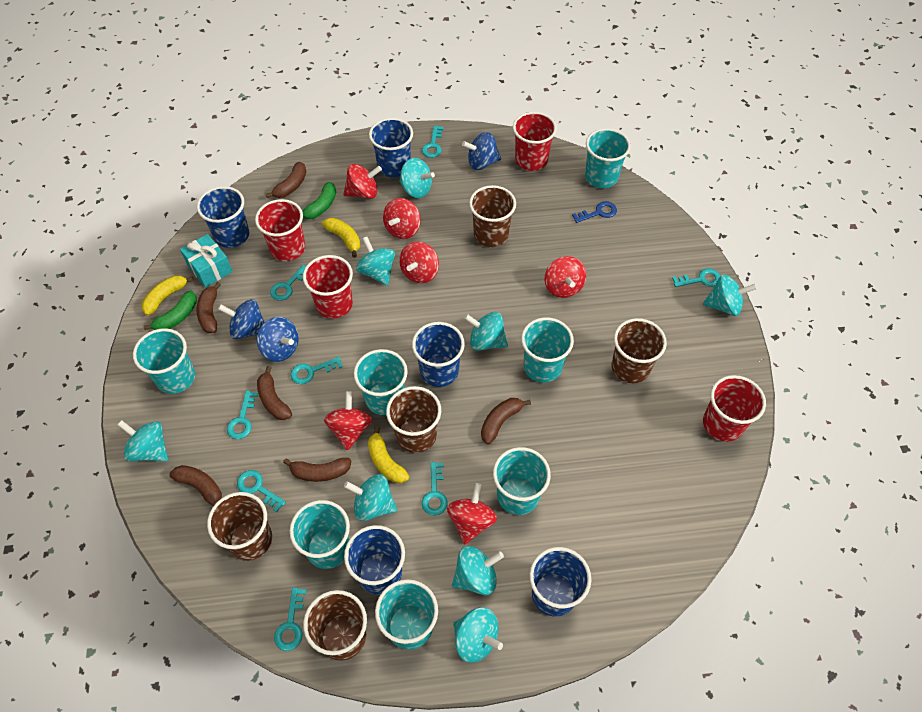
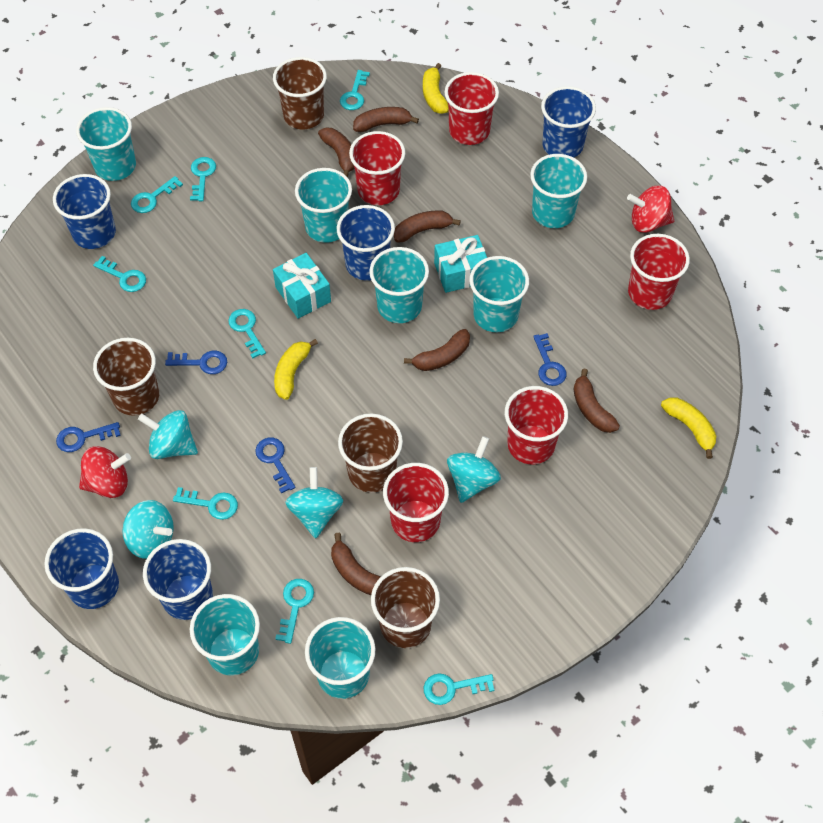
blue key: [572,201,617,223] = 1 -> [56,422,121,452] [165,351,227,374] [255,438,296,494] [533,333,566,386] = 4
blue spinning top: [218,299,265,339] [257,317,299,362] [462,132,501,170] = 3 -> none = 0
brown cup: [207,492,272,561] [303,590,367,661] [386,386,441,453] [469,185,516,247] [612,318,667,383] = 5 -> [93,338,159,416] [273,57,327,129] [338,413,403,493] [371,567,440,648] = 4
green banana: [144,290,197,330] [303,182,336,219] = 2 -> none = 0
red cup: [255,199,305,261] [303,255,353,319] [513,112,557,171] [703,375,766,442] = 4 -> [349,131,405,205] [383,463,449,542] [445,72,499,145] [505,386,568,465] [628,234,690,310] = 5
red spinning top: [324,391,372,451] [343,164,382,199] [383,198,421,239] [399,242,439,283] [447,483,497,545] [545,256,587,298] = 6 -> [79,446,131,498] [627,186,674,233] = 2
turquoise gift: [180,234,233,288] = 1 -> [273,253,331,319] [434,235,487,293] = 2
turquoise spinning top: [117,420,168,461] [344,474,397,521] [356,237,395,286] [399,158,435,198] [452,546,504,595] [453,607,503,663] [464,312,508,351] [703,275,757,316] = 8 -> [122,500,174,559] [138,410,198,459] [285,467,343,538] [447,436,501,503] = 4

